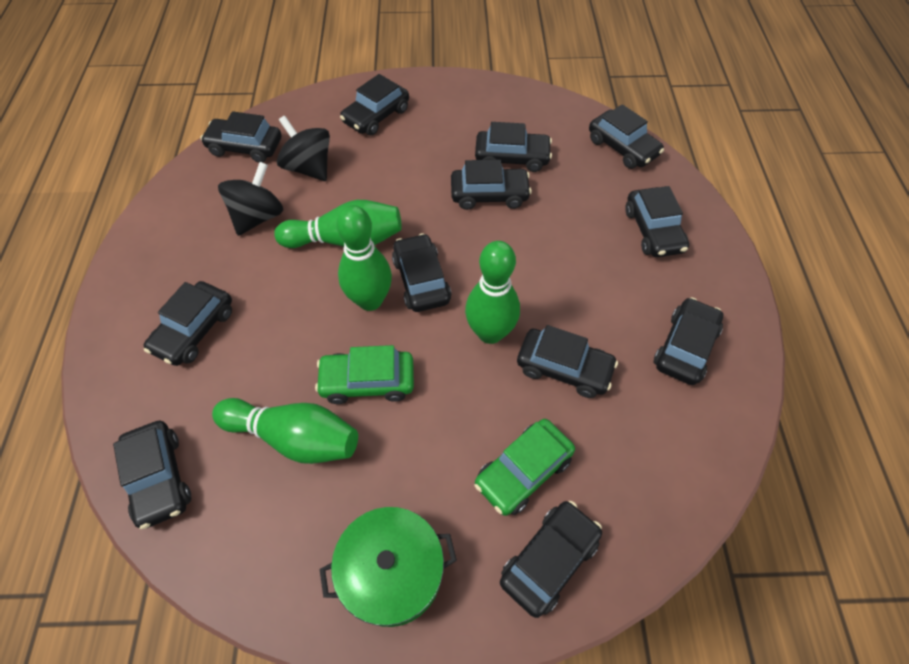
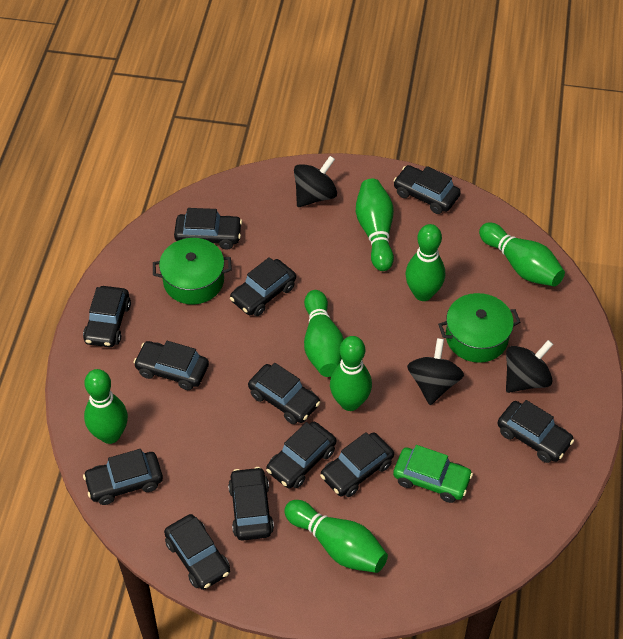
black spinning top: [218,162,283,236] [277,116,330,181] = 2 -> [294,156,337,207] [407,338,464,405] [506,340,553,393] = 3
green bowling pin: [212,398,358,464] [274,200,402,248] [336,205,392,311] [465,241,520,344] = 4 -> [84,369,128,444] [284,500,388,573] [304,290,344,377] [330,336,372,411] [356,179,394,271] [405,224,445,301] [479,223,565,286] = 7
green car: [315,345,414,404] [475,419,575,516] = 2 -> [393,445,473,503] = 1
green pot: [319,507,457,627] = 1 -> [153,238,232,304] [438,293,521,363] = 2

